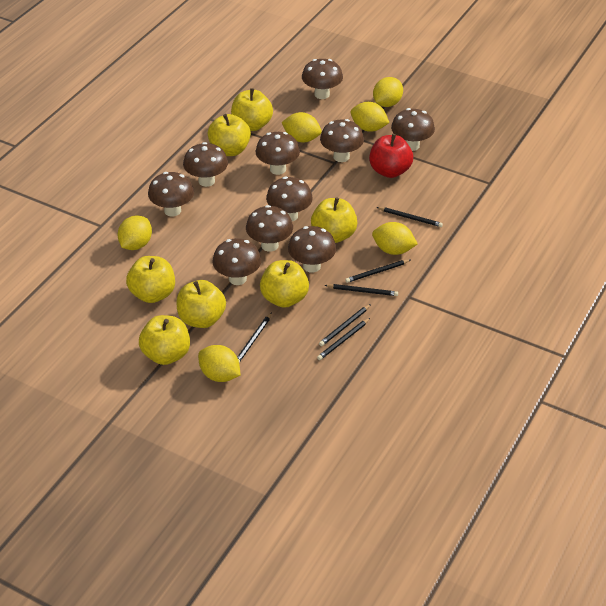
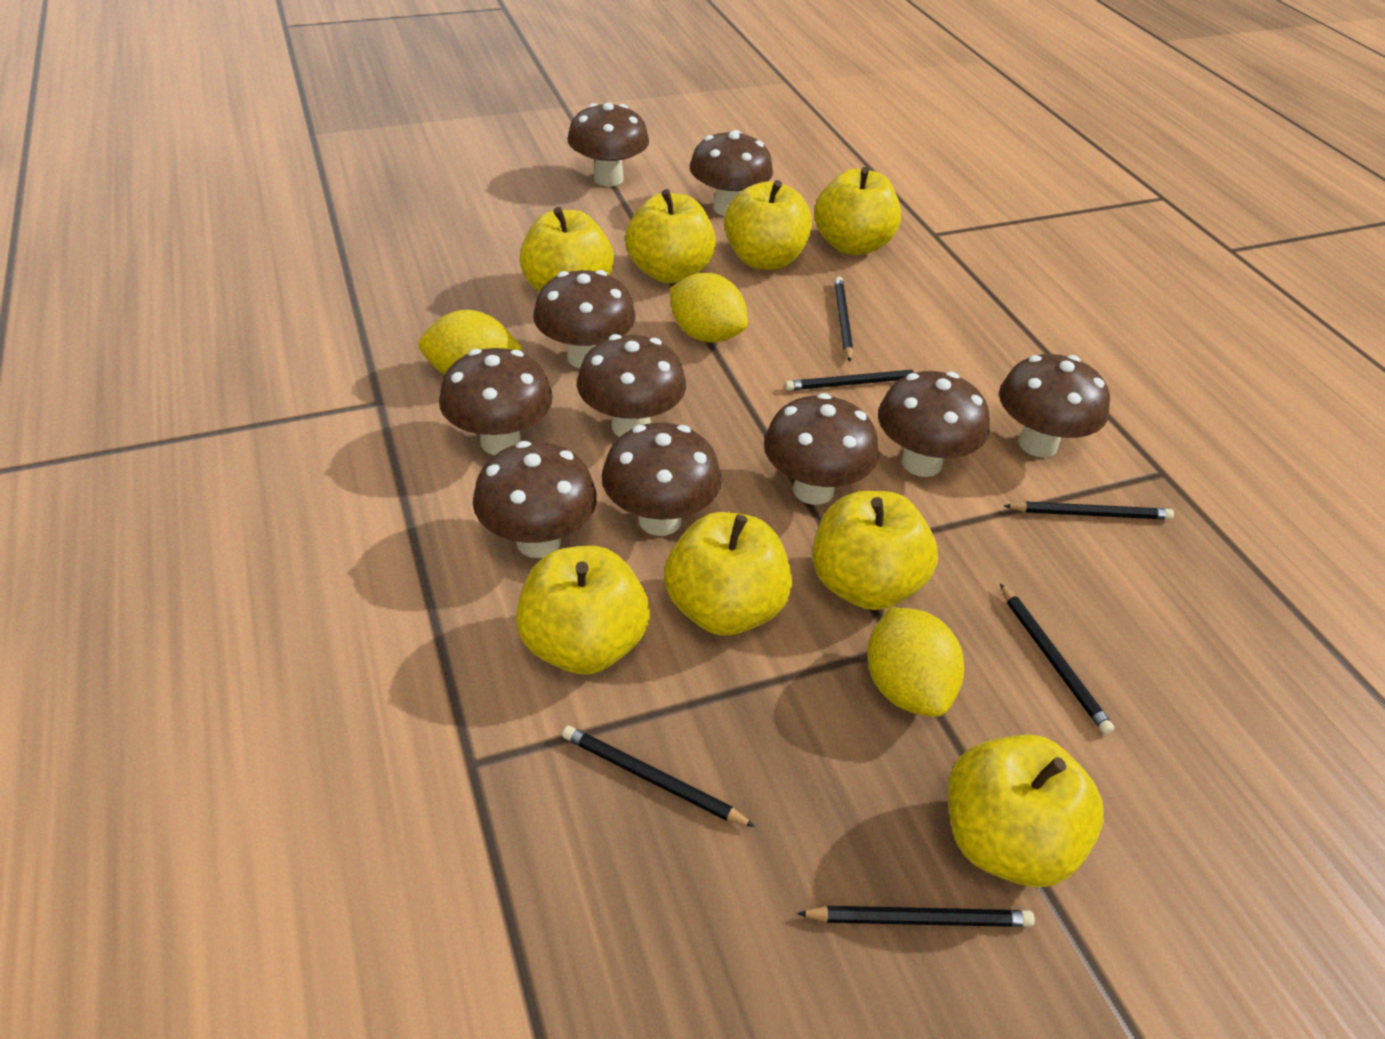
red apple: [369,134,413,178] = 1 -> none = 0
yellow apple: [126,256,175,303] [139,315,190,365] [177,280,226,328] [207,114,251,156] [231,88,273,131] [260,260,309,308] [311,197,358,243] = 7 -> [516,546,650,675] [520,207,614,292] [625,189,716,283] [664,512,792,635] [724,180,812,270] [813,491,938,610] [814,167,901,255] [948,734,1104,887] = 8
yellow lemon: [117,216,152,250] [198,345,240,382] [282,112,322,142] [351,102,389,132] [372,222,418,255] [373,77,403,107] = 6 -> [418,310,522,375] [670,273,748,343] [867,608,964,717] = 3

